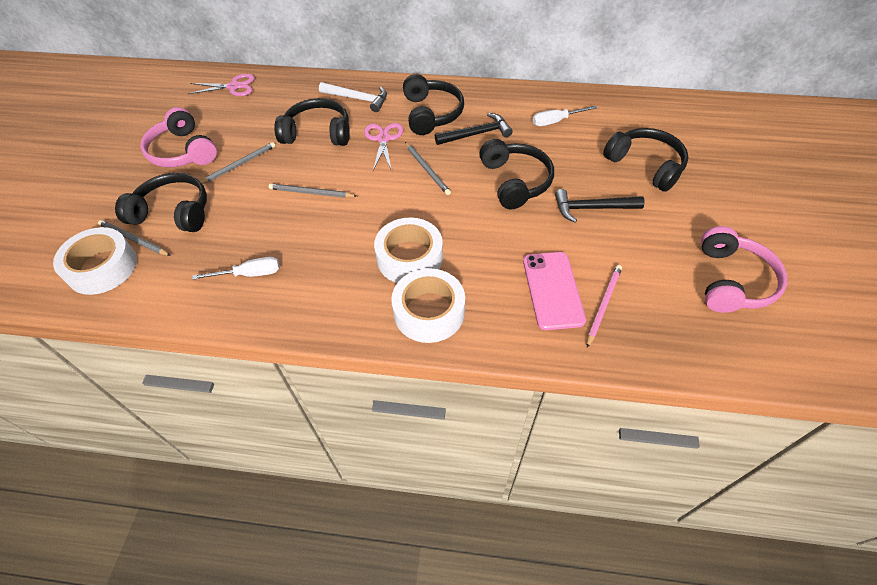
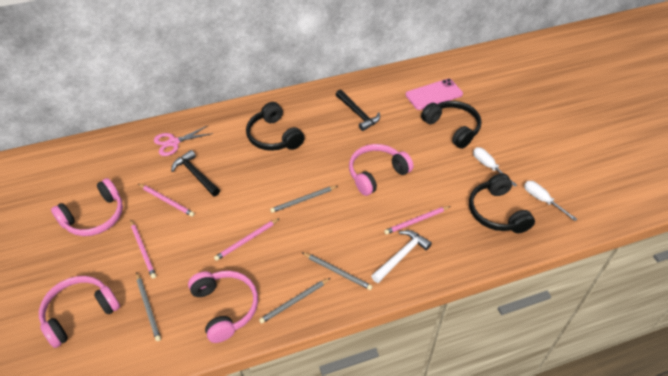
black headphones: [115,173,207,232] [274,98,350,146] [403,74,464,135] [479,139,554,210] [603,128,688,192] = 5 -> [246,102,305,151] [421,101,482,149] [469,173,535,233] = 3
pink headphones: [140,107,217,167] [701,226,787,313] = 2 -> [39,276,120,348] [51,178,123,236] [188,271,258,343] [349,144,414,196] = 4
pink pencil: [587,265,622,348] = 1 -> [130,220,156,279] [139,184,194,217] [214,218,280,261] [384,206,450,235] = 4
pink scissors: [188,74,255,96] [364,123,403,171] = 2 -> [154,125,213,156] = 1
white tape: [53,227,137,295] [374,218,443,283] [391,268,465,343] = 3 -> none = 0

